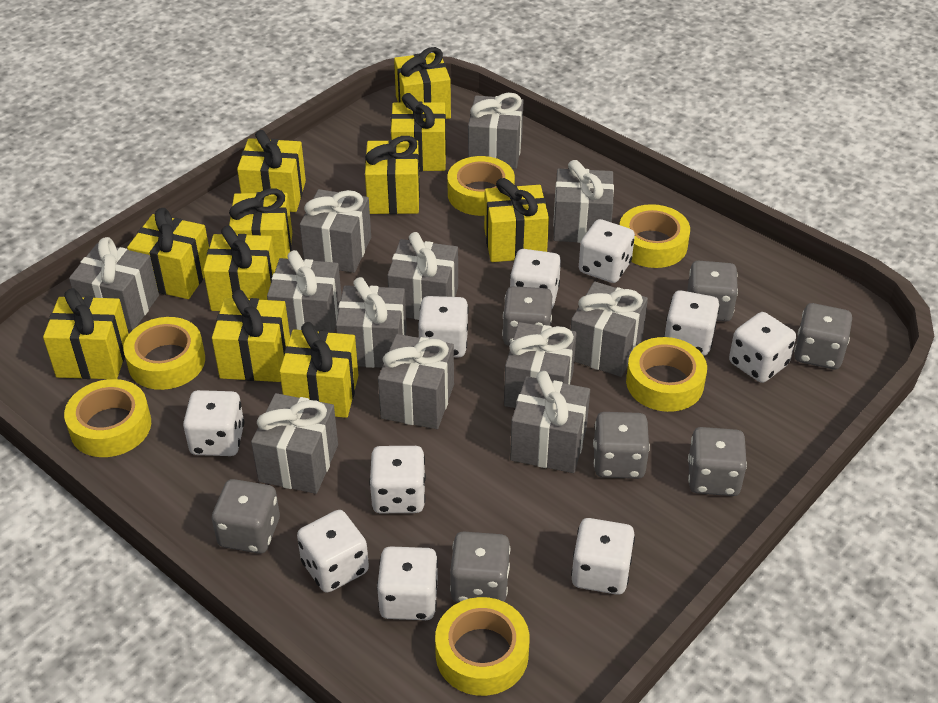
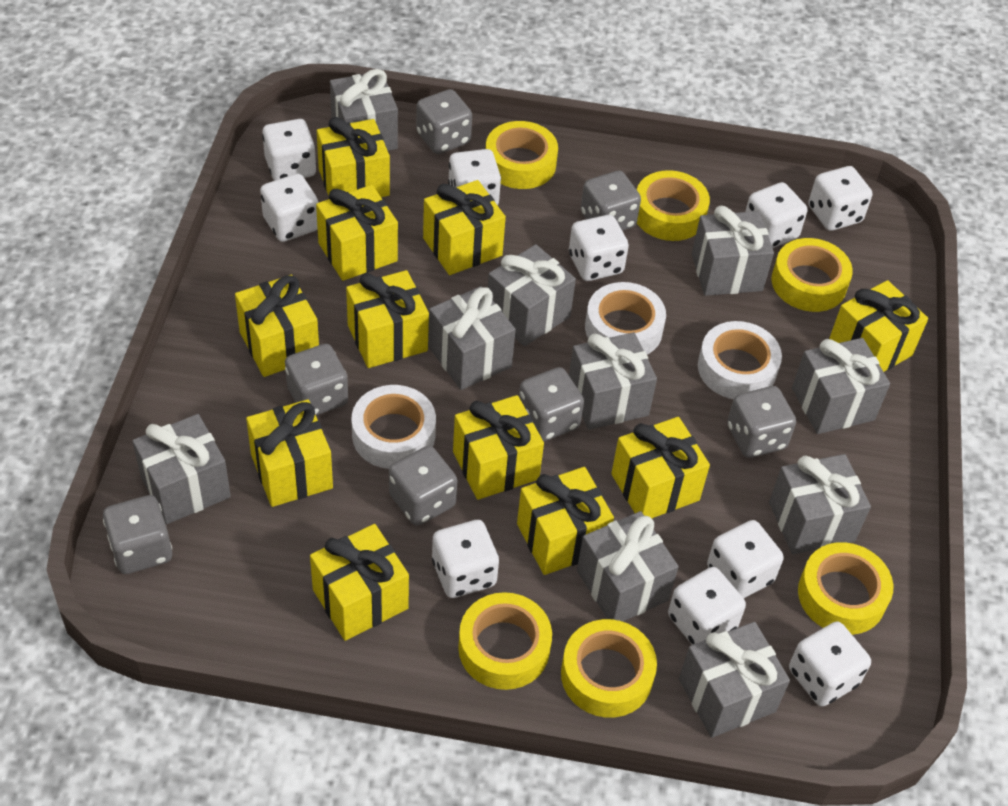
grey gift: [69,237,159,331] [251,393,338,494] [267,250,342,336] [300,189,371,273] [336,277,407,368] [378,334,454,429] [387,232,458,320] [468,93,524,169] [504,322,577,408] [510,371,590,473] [553,160,614,243] [571,281,648,377] = 12 -> [132,414,231,524] [330,69,398,151] [428,286,516,390] [488,244,576,346] [569,332,657,430] [577,511,679,622] [679,622,790,738] [692,206,774,296] [769,454,871,555] [792,338,890,434] = 10
white tape: none = 0 -> [352,385,436,469] [585,282,666,355] [698,321,782,399] = 3

